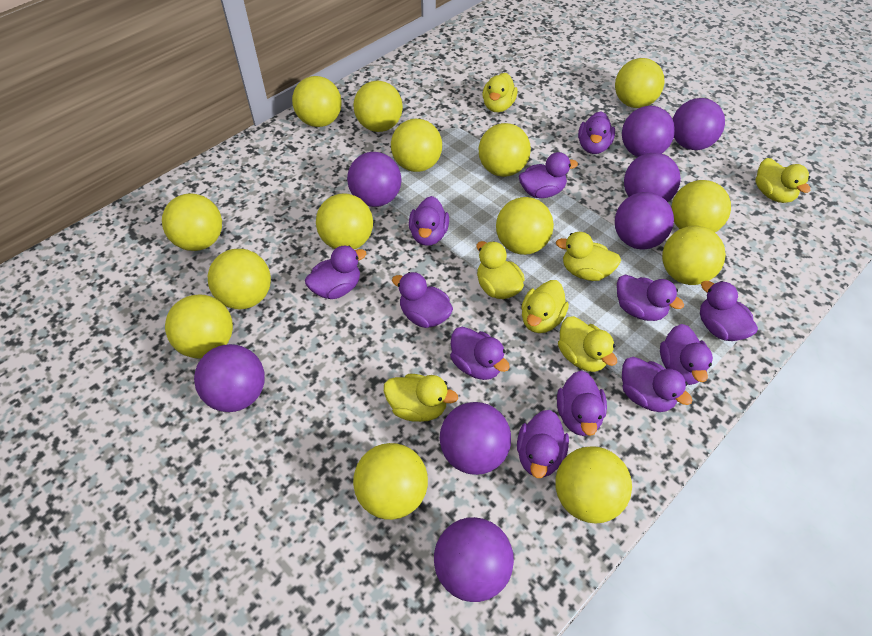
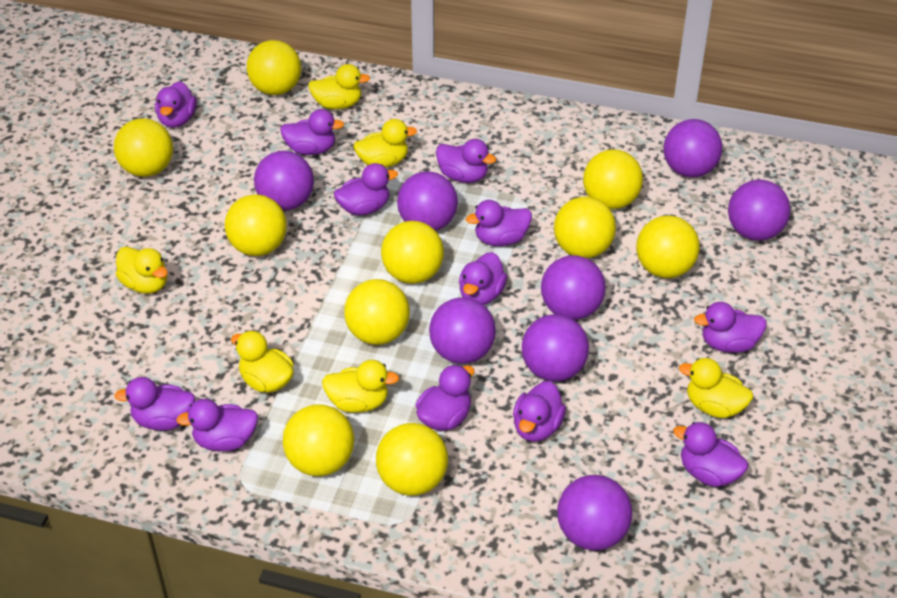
yellow ball: [162,193,222,251] [165,294,233,358] [208,249,271,309] [292,76,342,127] [316,193,373,249] [353,443,428,520] [354,81,403,132] [391,119,442,172] [479,123,531,177] [496,197,554,255] [556,446,632,523] [615,58,664,108] [662,226,726,285] [671,180,731,232] = 14 -> [114,118,173,177] [225,194,287,256] [247,40,301,95] [283,404,354,476] [344,279,410,345] [376,423,448,496] [381,221,444,284] [554,197,616,258] [583,149,643,209] [636,216,700,278] = 10
yellow duck: [384,374,458,422] [477,241,525,299] [483,73,518,112] [521,280,569,333] [556,232,621,281] [558,316,617,372] [755,158,810,203] = 7 -> [116,247,168,294] [231,331,294,393] [308,64,370,110] [322,360,399,413] [353,119,417,168] [679,358,753,418] = 6

